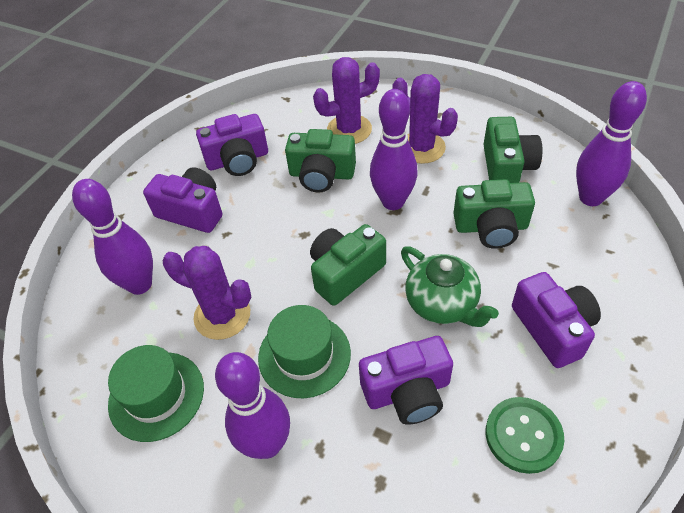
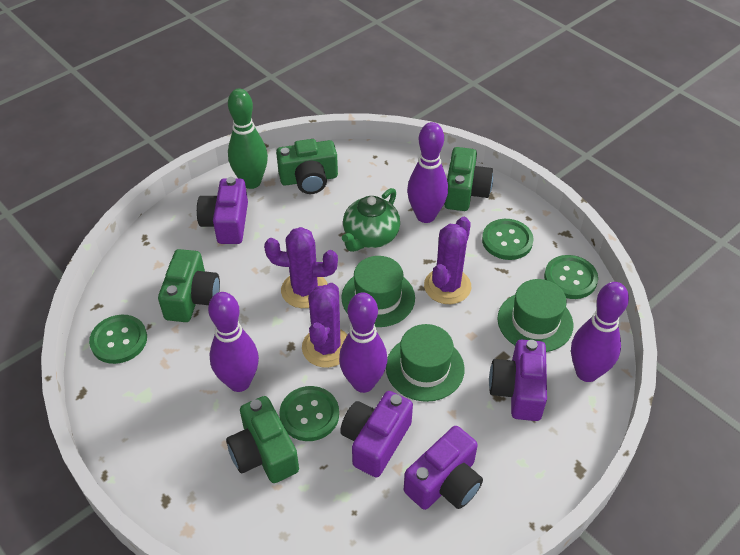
green bowling pin: none = 0 -> [228,89,268,189] = 1
green button: [486,397,564,474] = 1 -> [89,315,147,364] [279,386,339,441] [482,219,533,260] [544,255,598,299] = 4
green hat: [108,345,204,442] [258,305,351,398] = 2 -> [341,256,415,327] [386,324,464,402] [497,279,573,352] = 3

